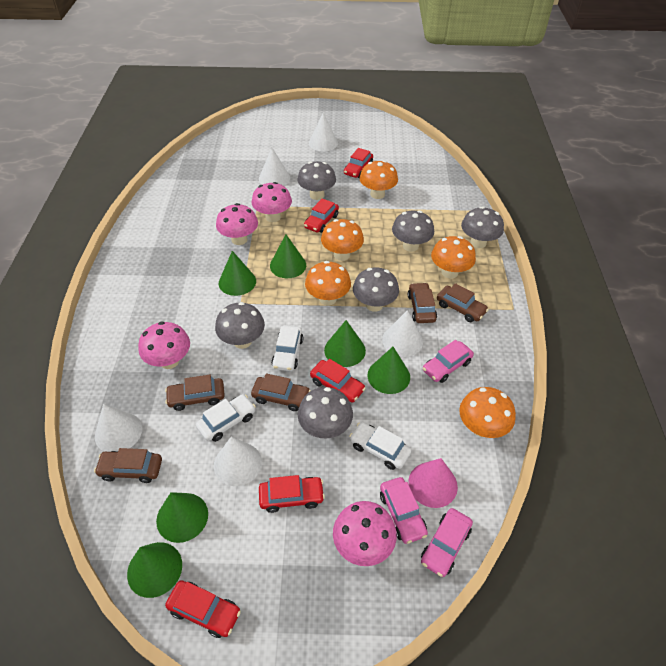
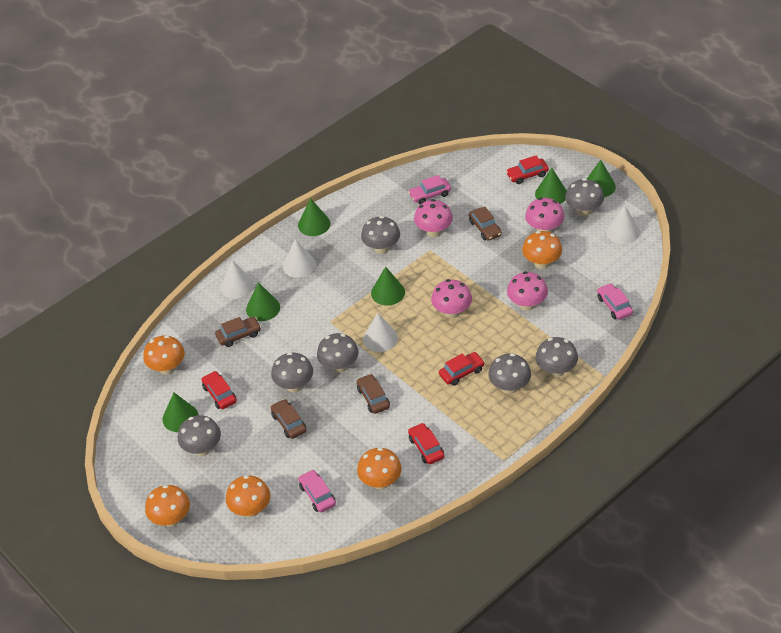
brown car: [94,448,162,483] [165,375,225,411] [251,374,311,411] [408,282,437,323] [437,283,489,322] = 5 -> [215,317,261,347] [271,399,306,439] [357,374,390,414] [469,207,502,241] = 4
grey mushroom: [215,302,265,349] [297,161,336,200] [298,387,353,438] [353,267,399,312] [392,210,434,252] [461,206,504,248] = 6 -> [178,415,221,456] [271,352,313,392] [317,333,359,373] [361,216,400,254] [488,353,531,394] [536,337,578,377] [565,178,604,216] = 7
pink cone: [408,458,458,508] = 1 -> none = 0
red car: [165,580,241,638] [259,475,325,513] [304,198,339,233] [310,359,366,403] [344,148,373,178] = 5 -> [201,371,237,409] [408,423,445,464] [439,352,485,386] [506,156,549,184] = 4
white car: [196,394,256,442] [271,326,303,371] [349,422,411,470] = 3 -> none = 0
white cone: [95,404,142,452] [214,437,262,486] [259,148,290,186] [309,113,338,151] [382,310,423,357] = 5 -> [221,260,254,299] [283,239,316,278] [363,313,398,352] [606,205,640,244] = 4

